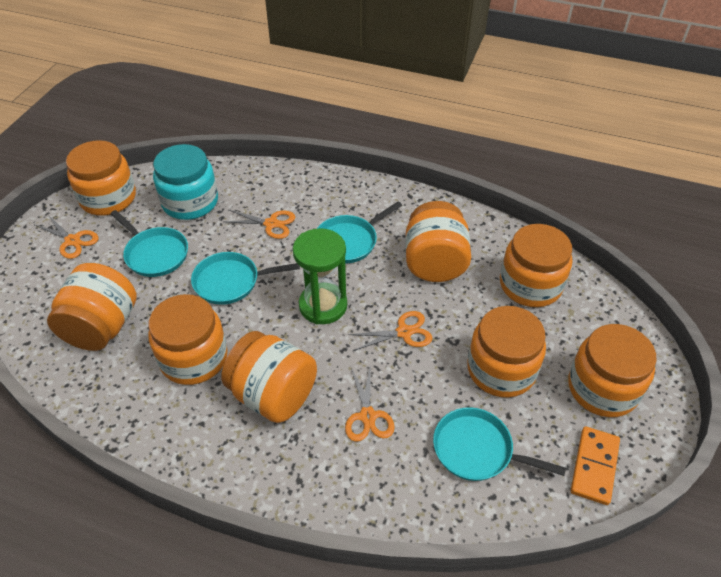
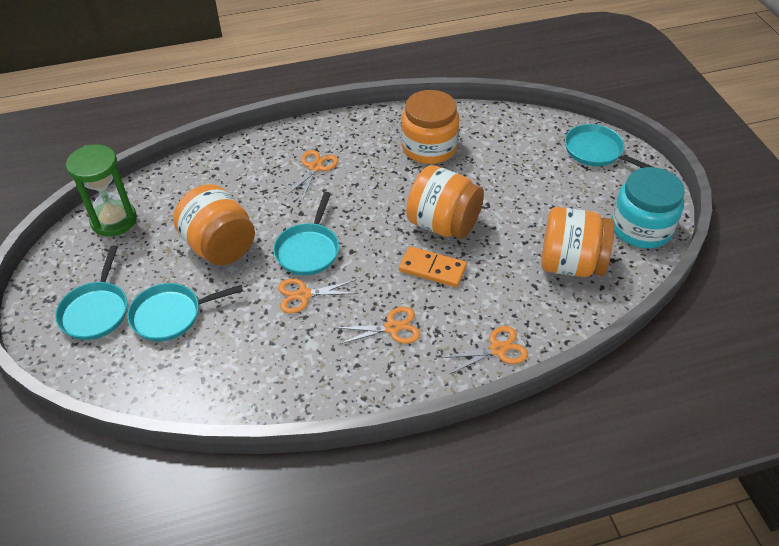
orange jar: [47,263,137,351] [66,140,136,215] [148,294,228,385] [221,331,317,423] [405,201,471,282] [467,306,546,398] [500,224,572,307] [568,324,656,417] = 8 -> [173,184,255,265] [401,90,459,164] [406,165,484,239] [541,207,615,277] = 4

